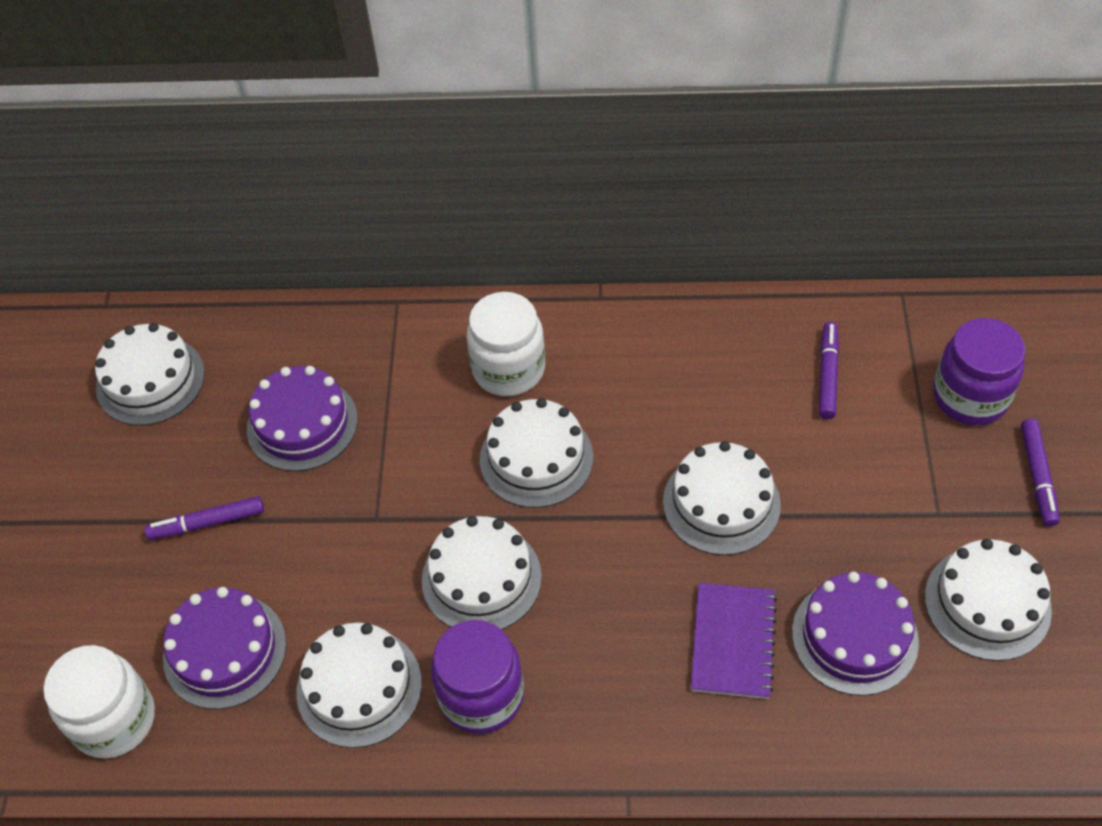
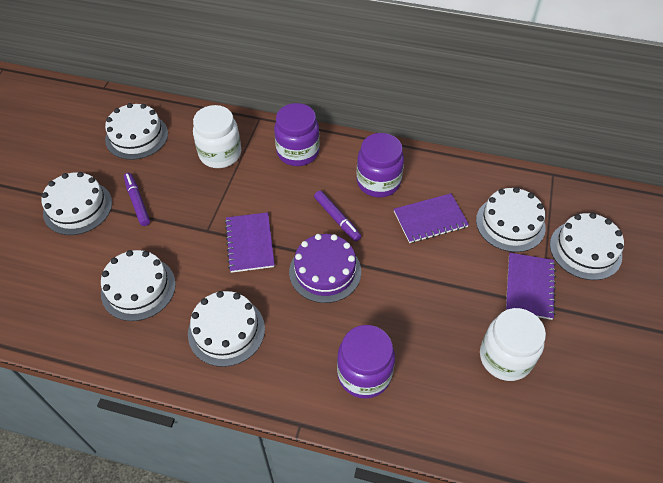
purple cake: [163,587,286,709] [247,366,358,471] [792,572,919,696] = 3 -> [289,234,361,303] = 1
purple jar: [431,620,524,734] [933,318,1025,425] = 2 -> [274,103,320,166] [337,325,395,399] [357,133,404,197] = 3
purple marker: [144,496,264,540] [819,322,839,419] [1021,419,1060,526] = 3 -> [124,173,150,226] [314,191,361,241] = 2
purple notebook: [691,583,777,699] = 1 -> [225,212,275,273] [394,193,469,243] [506,253,556,320] = 3

